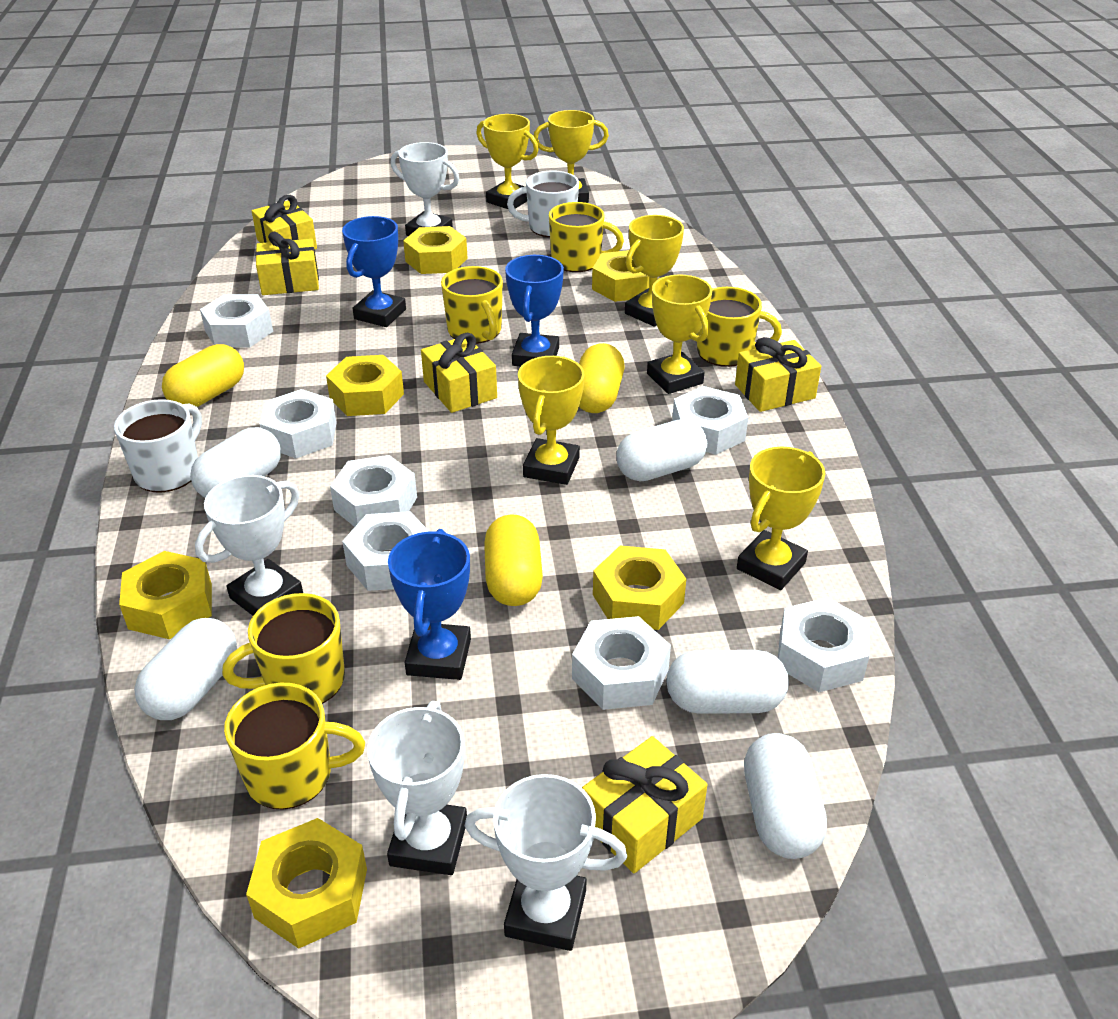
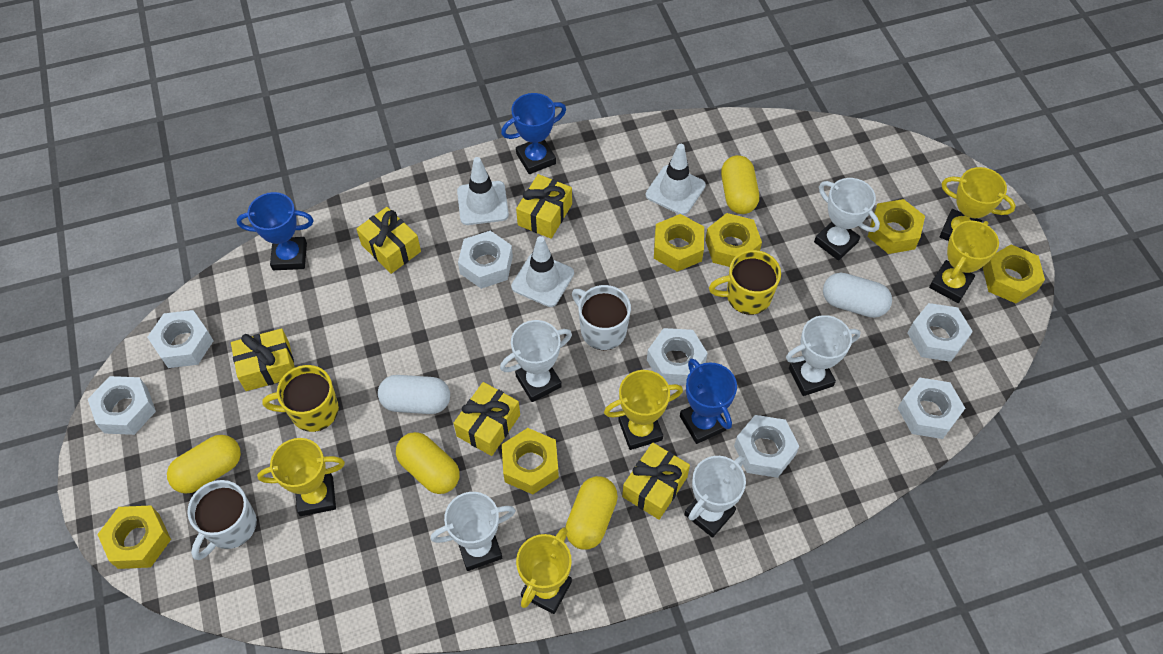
white capsule: [134,618,237,720] [190,427,281,498] [616,419,707,482] [667,650,789,714] [744,733,827,859] = 5 -> [378,375,450,414] [823,273,892,318] = 2
white traffic cone: none = 0 -> [457,157,509,225] [511,236,574,307] [646,144,706,215] = 3
white trophy: [195,475,303,616] [367,701,467,875] [391,142,459,236] [465,774,627,951] = 4 -> [431,492,516,571] [500,320,572,402] [684,456,746,538] [786,315,861,396] [814,178,880,261] = 5
yellow capsule: [162,344,244,407] [484,514,543,606] [579,343,624,413] = 3 -> [167,435,241,494] [396,432,460,494] [565,476,618,550] [721,155,759,214] = 4
yellow mug: [222,593,345,704] [224,683,365,810] [441,266,503,344] [549,202,624,272] [697,287,782,367] = 5 -> [262,365,339,432] [709,250,781,315] = 2
yellow trophy: [476,114,539,209] [518,356,585,485] [534,110,609,203] [625,215,684,327] [647,274,712,394] [737,447,825,590] = 6 -> [257,438,345,516] [516,527,572,614] [604,370,683,450] [929,221,999,303] [939,167,1016,241] = 5

